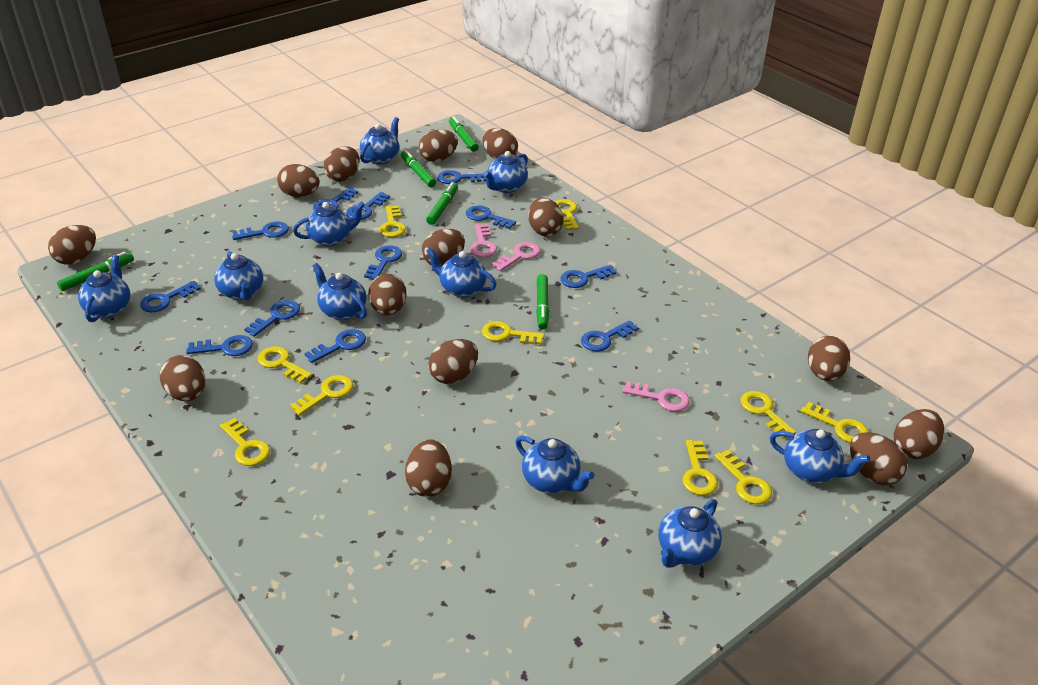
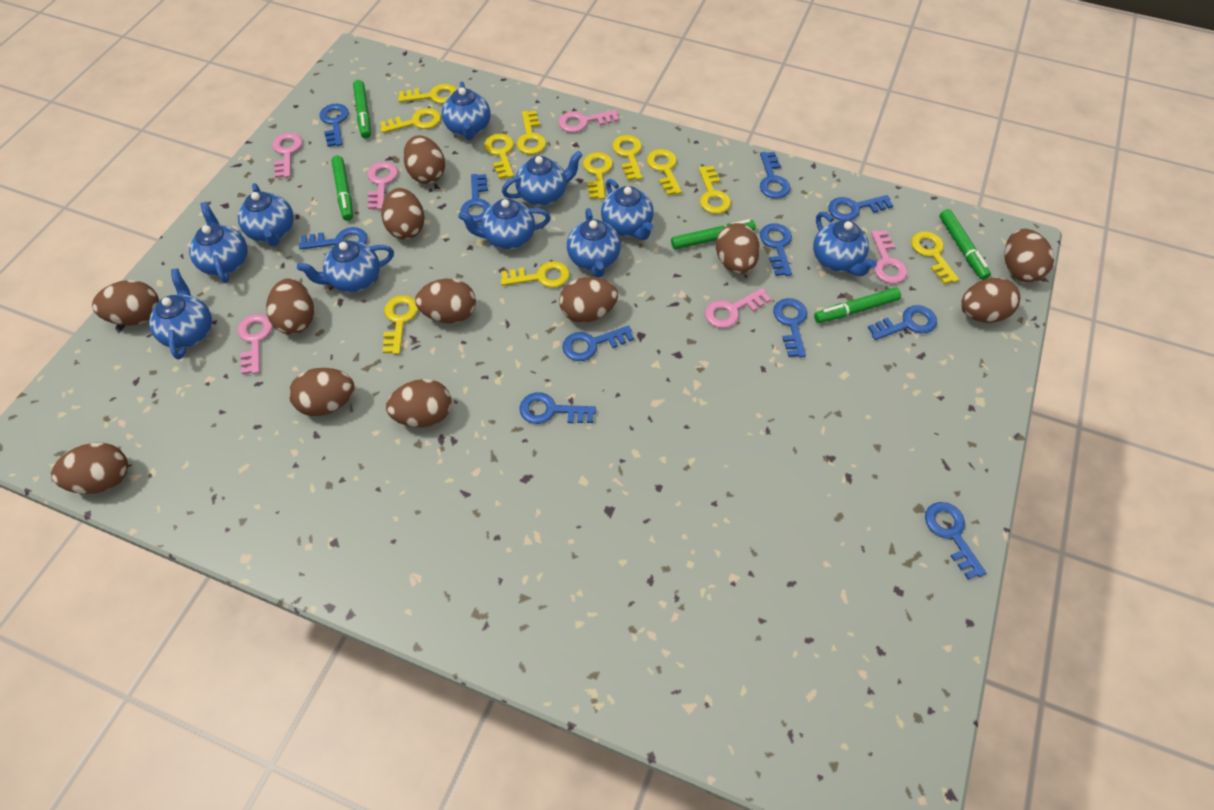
blue key: [140,281,201,312] [186,335,253,356] [232,222,289,240] [244,300,300,337] [304,329,366,363] [313,187,358,211] [346,192,390,220] [364,245,402,280] [437,170,486,184] [466,205,516,229] [561,265,617,288] [581,320,638,351] = 12 -> [299,227,368,250] [319,104,349,147] [460,174,490,223] [519,392,596,424] [562,325,634,361] [760,152,791,199] [760,223,792,276] [773,298,807,358] [828,195,893,221] [868,305,937,340] [925,502,986,580] = 11
brown egg: [48,225,96,265] [160,355,205,401] [277,164,320,197] [324,146,359,182] [368,274,407,315] [405,439,452,497] [419,130,458,162] [422,229,465,265] [428,339,478,384] [483,128,518,159] [528,197,563,237] [808,336,850,381] [850,432,907,485] [894,409,944,459] = 14 -> [51,443,128,494] [92,280,159,325] [266,278,314,335] [289,368,354,416] [381,188,425,240] [386,379,451,427] [403,135,445,184] [415,279,476,323] [559,277,618,323] [716,223,760,274] [961,277,1020,323] [1004,229,1054,283] = 12
pink key: [470,224,497,257] [492,242,540,271] [622,381,690,412] = 3 -> [238,314,273,375] [272,133,302,178] [367,162,398,210] [558,110,619,133] [705,288,771,328] [871,230,907,284] = 6
yellow key: [220,418,270,466] [258,346,312,383] [290,375,353,416] [380,206,406,237] [482,321,545,345] [555,199,579,230] [682,440,718,496] [715,449,772,504] [741,391,796,439] [801,402,869,443] = 10 -> [380,108,441,133] [383,295,418,355] [398,84,457,104] [484,133,514,179] [501,261,570,288] [517,111,546,154] [583,152,613,199] [612,135,642,180] [647,149,682,196] [699,166,731,214] [911,231,959,284] = 11

